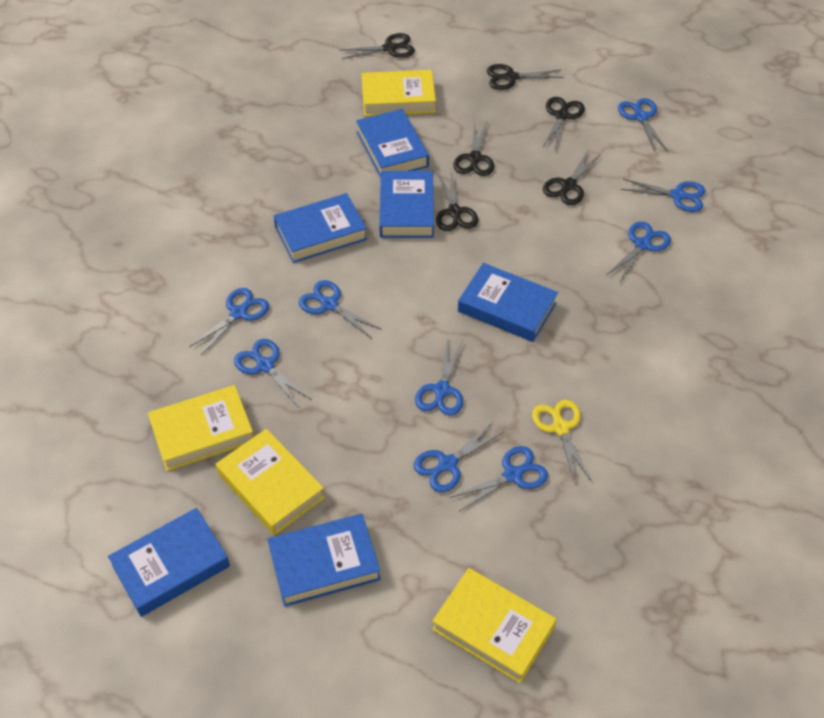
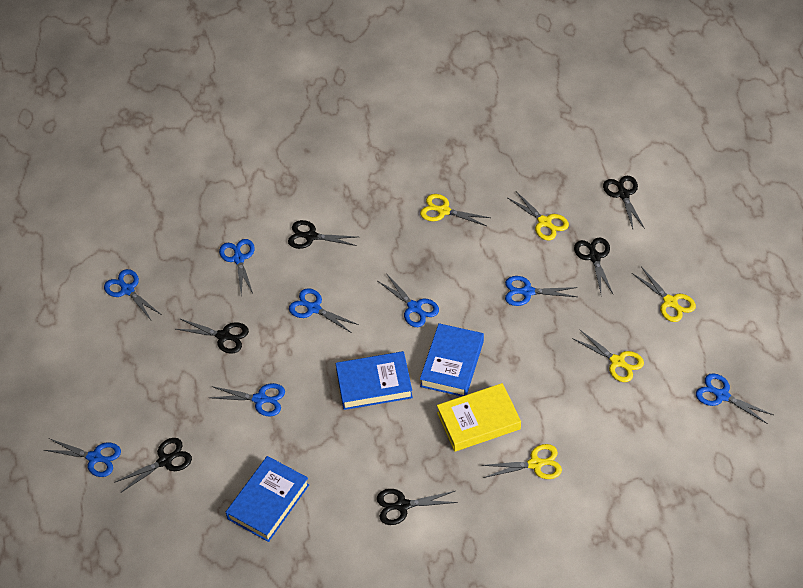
blue book: [108,508,230,617] [268,514,381,607] [274,193,367,263] [356,109,429,178] [379,171,434,238] [458,263,558,342] = 6 -> [226,456,309,542] [336,351,413,410] [420,323,484,396] = 3
blue scissors: [189,288,269,355] [234,339,312,408] [299,280,382,338] [413,422,505,492] [415,338,463,416] [450,446,548,512] [606,221,671,283] [618,98,668,152] [621,179,706,212] = 9 -> [44,439,121,477] [104,269,162,320] [209,383,285,417] [219,239,255,295] [289,288,359,333] [378,273,439,327] [505,276,578,306] [696,373,773,424] = 8
yellow book: [148,385,253,471] [216,429,325,535] [361,70,436,116] [432,568,556,683] = 4 -> [437,383,521,452] = 1
yellow scissors: [532,400,591,483] = 1 -> [420,194,490,226] [481,444,562,479] [508,191,569,241] [572,330,644,382] [632,267,696,322] = 5

